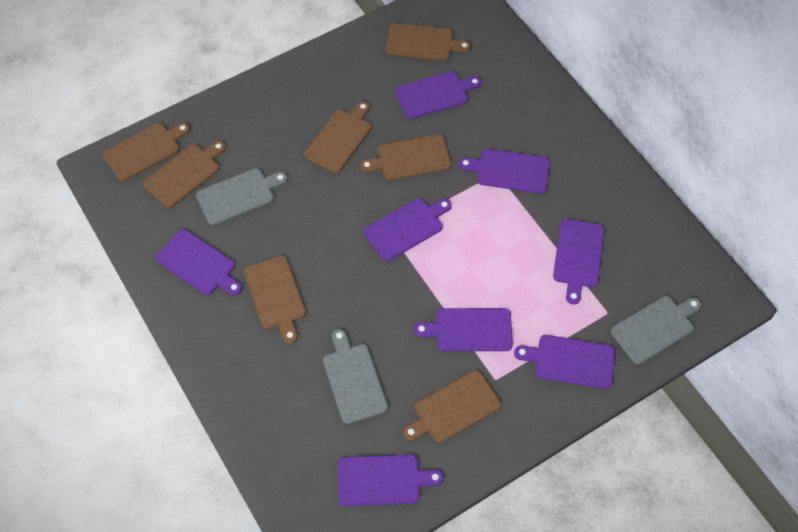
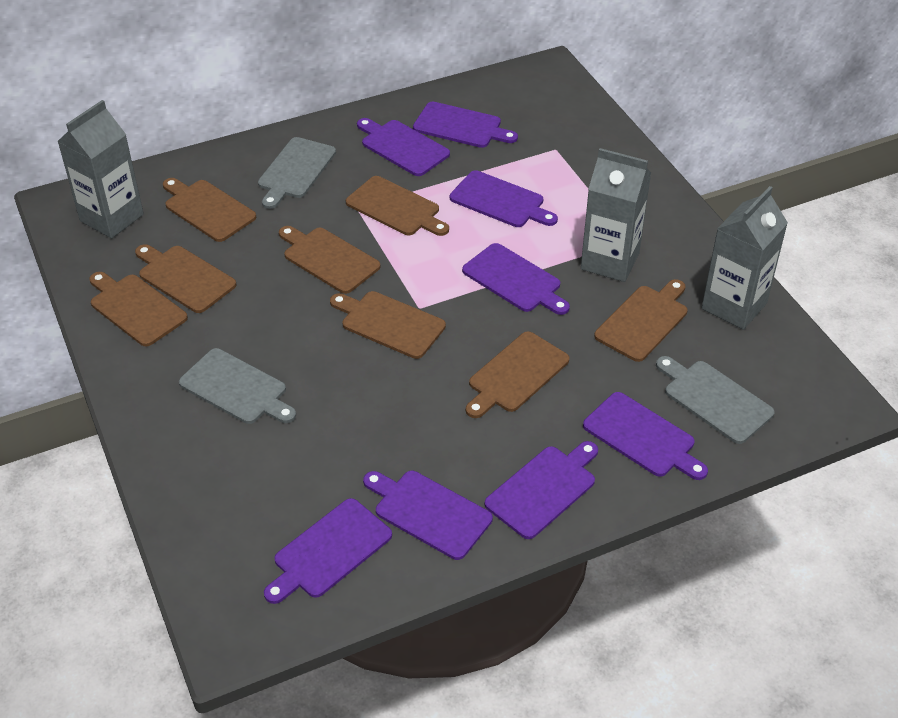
brown cutting board: [103,123,190,182] [143,141,226,208] [244,256,306,344] [304,101,371,173] [360,134,451,180] [386,23,471,61] [403,370,501,443] = 7 -> [89,272,188,346] [135,244,236,313] [163,178,256,242] [279,226,380,294] [330,291,446,359] [346,176,449,236] [466,331,569,418] [594,279,688,362] = 8
grey carton: none = 0 -> [57,100,144,238] [581,148,651,282] [702,186,788,330] = 3

